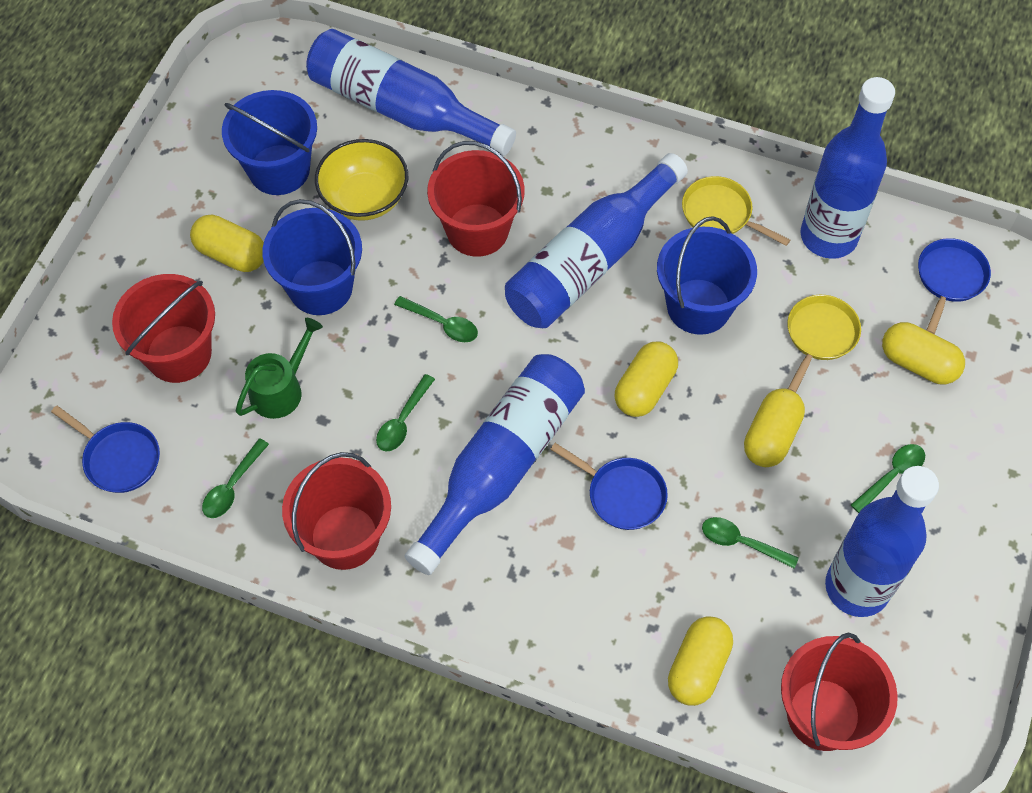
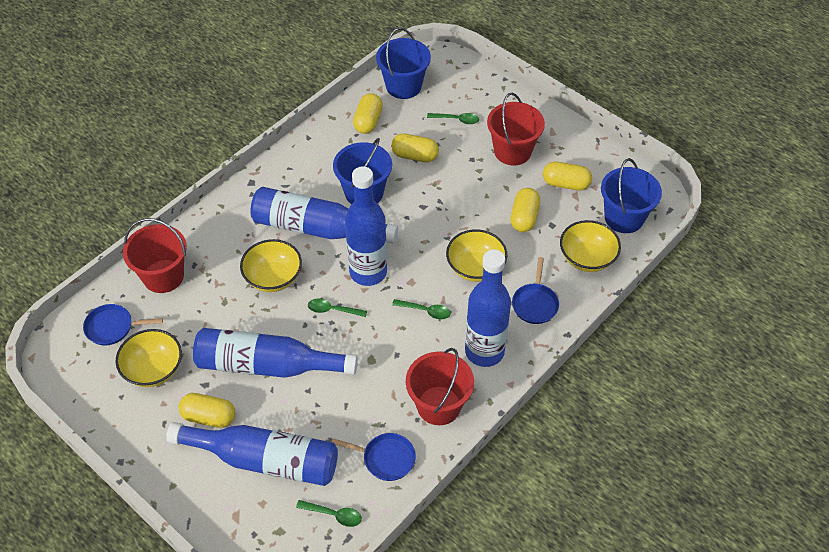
green spoon: [202,438,269,518] [376,374,435,451] [394,296,478,342] [702,517,799,569] [851,444,925,513] = 5 -> [296,500,362,527] [308,298,367,317] [392,299,450,319] [427,113,479,124] = 4
green watering can: [236,318,323,419] = 1 -> none = 0
red bucket: [112,274,215,383] [282,452,391,570] [427,141,525,257] [781,633,898,751] = 4 -> [123,218,187,293] [406,348,474,425] [487,92,545,165] = 3
yellow bowl: [315,139,408,221] = 1 -> [116,329,182,387] [240,239,302,292] [446,230,507,282] [560,220,621,272] = 4
yellow pan: [682,176,790,246] [787,295,861,393] = 2 -> none = 0

